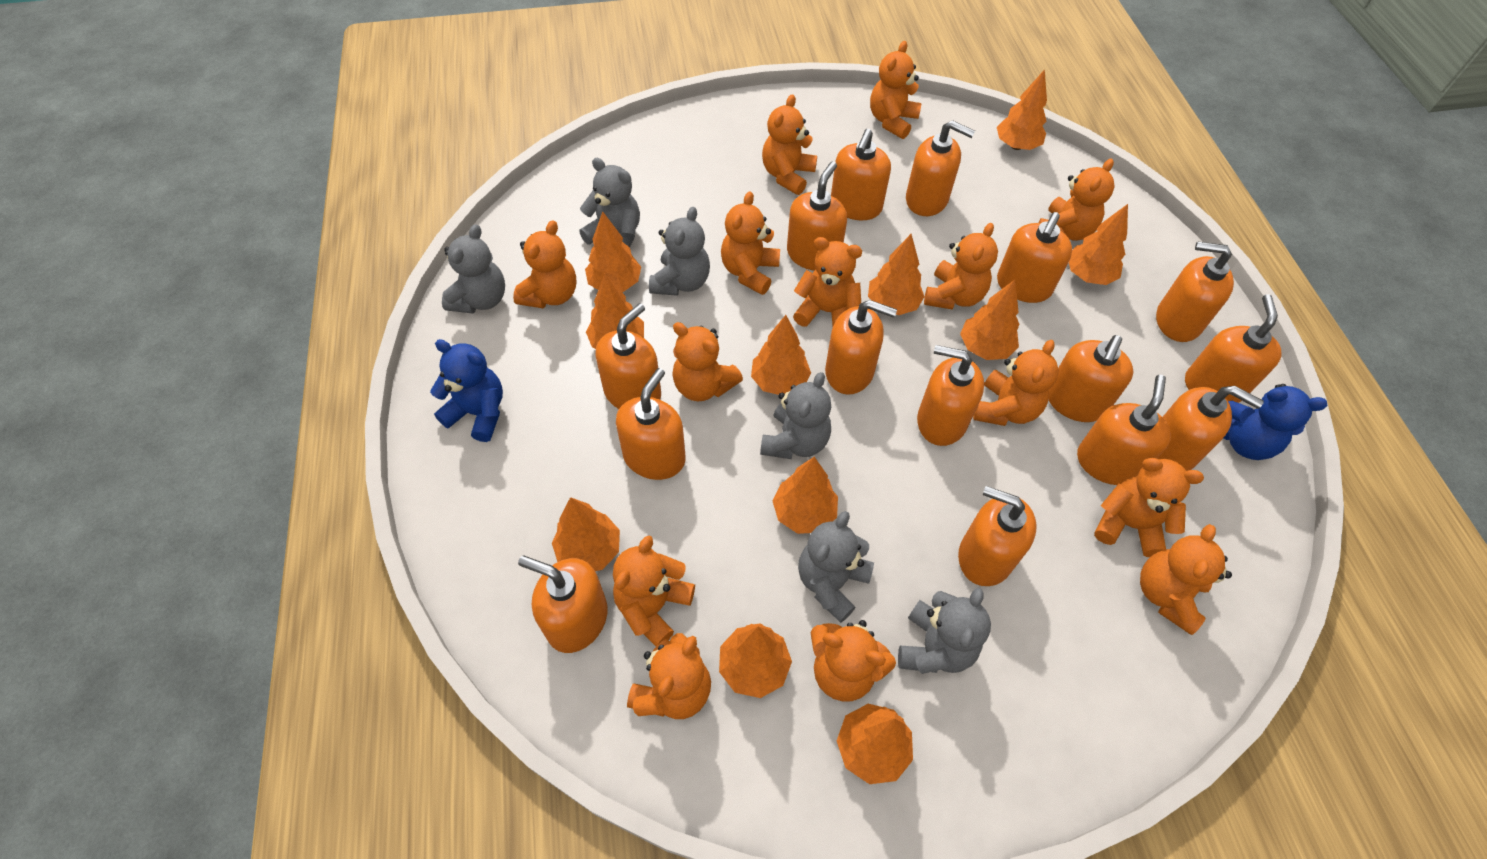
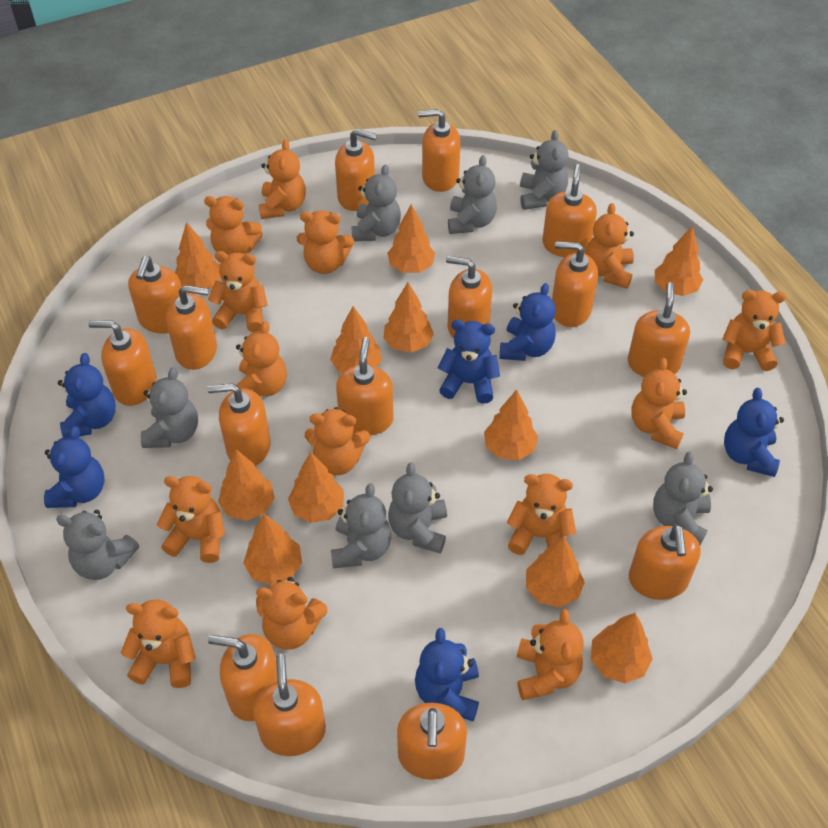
blue teddy bear: [430,339,503,442] [1224,384,1327,460] = 2 -> [44,426,105,508] [58,353,116,437] [415,628,479,721] [438,320,500,404] [500,283,556,361] [724,388,784,477] = 6
grey teddy bear: [442,224,505,313] [579,158,640,247] [649,207,710,296] [760,372,831,459] [798,511,874,623] [898,588,991,674] = 6 -> [56,510,139,580] [141,367,198,448] [331,483,391,568] [352,164,401,241] [388,462,447,553] [448,155,497,234] [520,130,569,210] [653,451,713,545] = 8

